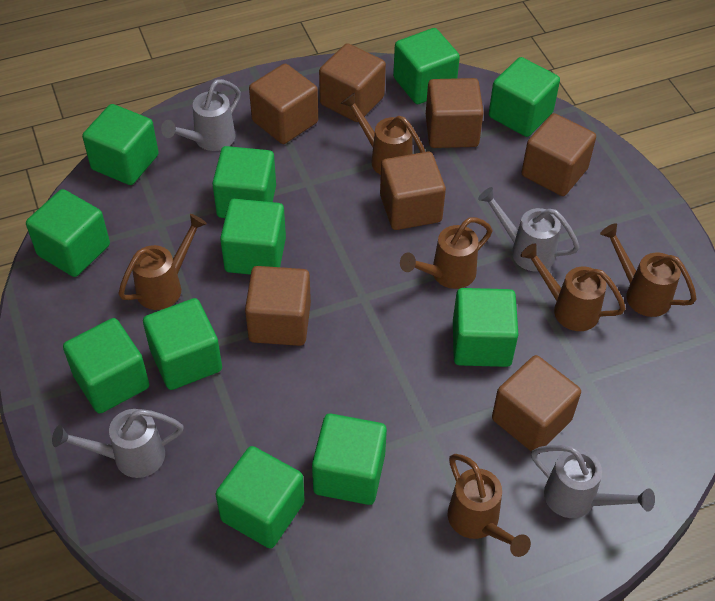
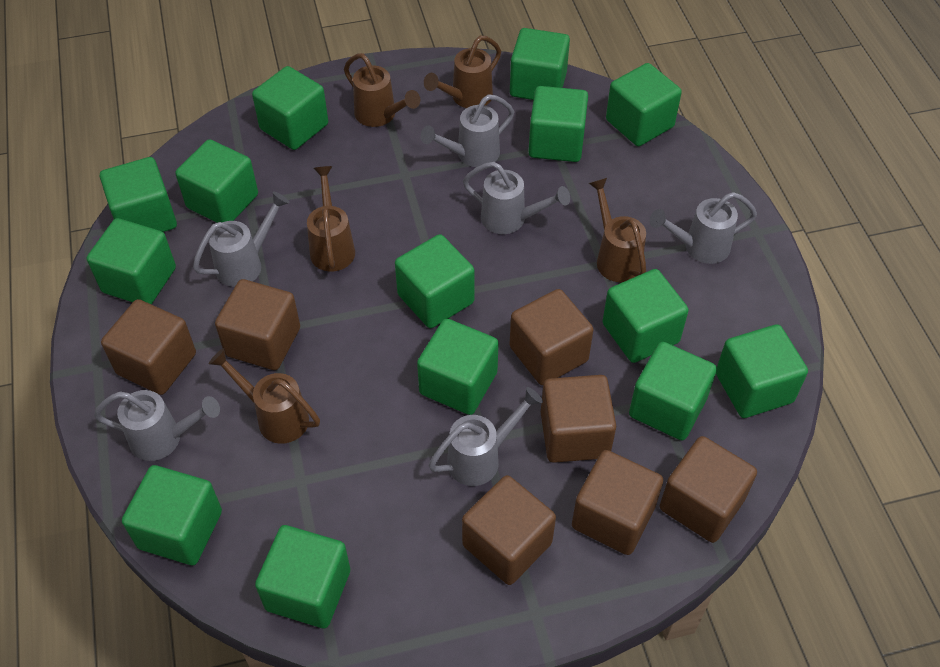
brown watering can: [118,214,207,310] [341,93,425,175] [400,217,492,289] [448,454,531,557] [521,243,626,331] [600,223,697,317] = 6 -> [209,348,320,444] [307,166,355,271] [344,53,420,127] [424,36,501,108] [589,178,646,282] = 5
green cube: [26,189,110,277] [63,318,149,414] [82,104,159,185] [143,298,222,390] [212,146,276,218] [215,446,305,549] [220,199,286,275] [312,413,387,505] [393,28,460,104] [453,288,519,367] [489,57,560,137] = 11 -> [87,218,176,304] [100,157,177,232] [122,465,222,565] [175,139,258,223] [252,66,328,150] [255,525,350,628] [395,234,475,328] [417,319,499,415] [510,28,570,100] [528,86,588,162] [603,269,689,363] [606,63,682,146] [629,342,717,440] [716,324,808,418] = 14
grey watering can: [52,409,184,478] [161,79,241,151] [478,187,580,271] [531,445,655,518] = 4 -> [94,390,220,461] [193,191,290,287] [421,94,514,167] [429,387,543,486] [463,162,570,234] [650,192,757,264] = 6

